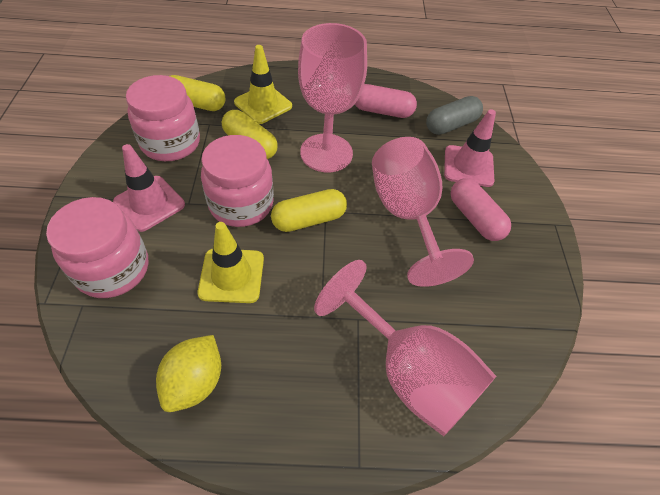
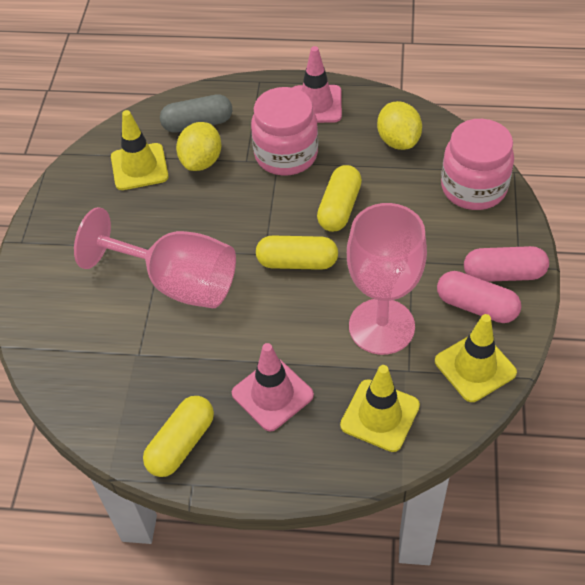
pink goblet: [298,23,367,172] [314,260,496,436] [372,137,474,287] = 3 -> [74,207,236,308] [347,203,427,355] = 2
pink jar: [46,197,148,298] [126,75,200,161] [201,135,274,227] = 3 -> [251,87,318,176] [441,119,514,210] = 2
yellow lemon: [156,335,221,412] = 1 -> [176,122,221,171] [377,101,422,150] = 2
yellow traffic cone: [197,222,264,303] [234,45,292,124] = 2 -> [111,110,169,190] [340,365,420,452] [435,314,517,402] = 3

